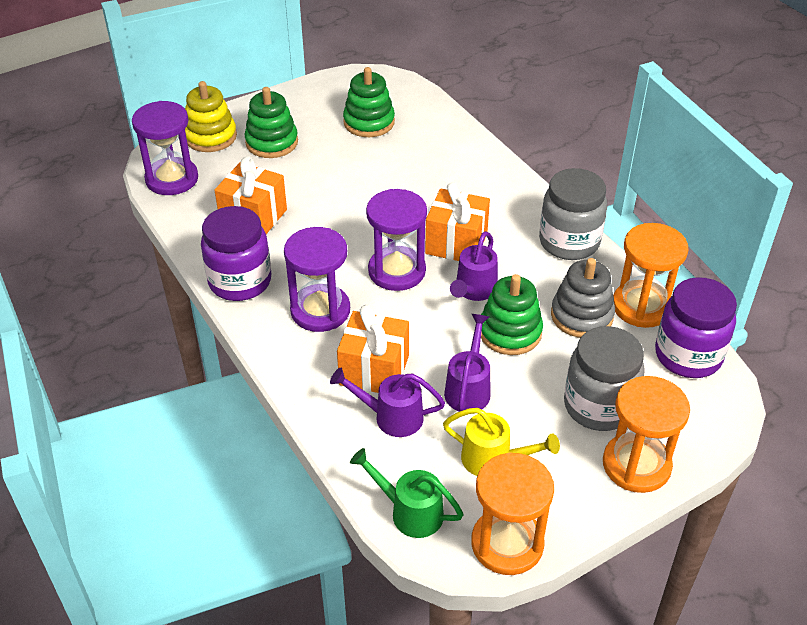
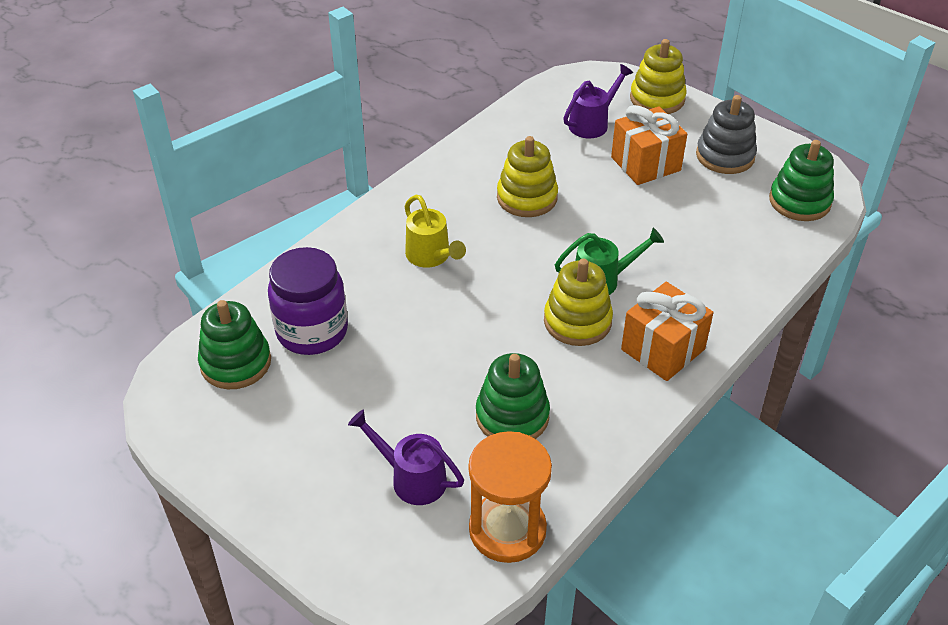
grey jar: [539,168,607,260] [564,326,645,431] = 2 -> none = 0
orange gift: [214,156,287,234] [337,305,409,393] [425,182,490,261] = 3 -> [611,105,687,185] [621,282,713,381] = 2
orange hourglass: [471,452,554,575] [603,376,690,493] [613,223,688,328] = 3 -> [469,431,552,563] = 1
purple hourglass: [132,101,198,195] [284,227,350,332] [366,189,427,291] = 3 -> none = 0
purple jar: [201,206,271,301] [655,277,737,378] = 2 -> [268,247,348,355] = 1
purple watering can: [330,368,445,437] [444,314,490,412] [450,231,498,301] = 3 -> [348,410,464,505] [563,64,633,138] = 2
yellow stacking toy: [185,81,237,152] = 1 -> [497,136,558,217] [544,259,613,346] [630,39,687,114] = 3

